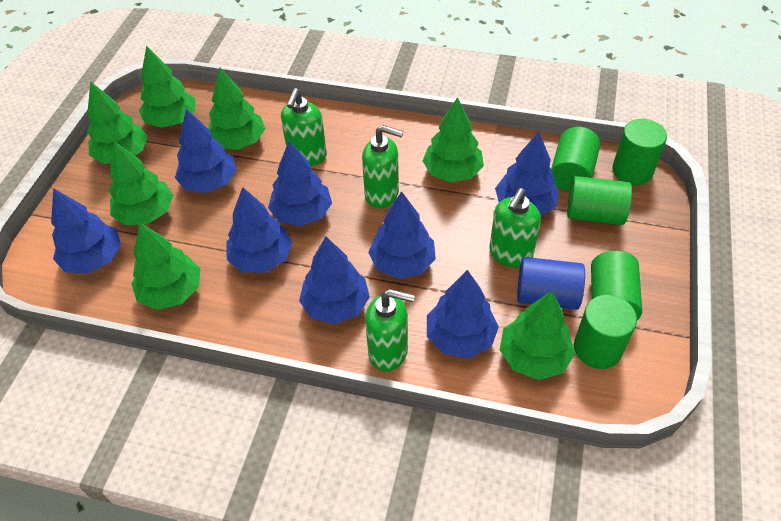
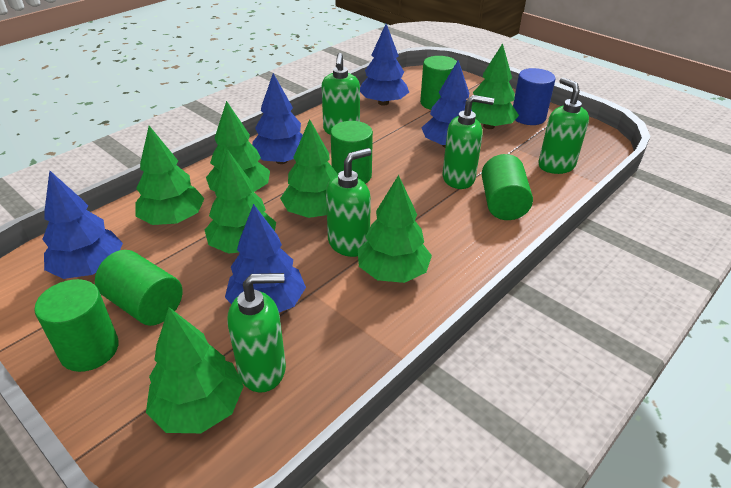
blue tree: [51,188,121,274] [175,109,237,193] [226,187,292,272] [268,141,332,226] [299,237,370,324] [368,191,436,279] [427,270,499,358] [495,132,559,216] = 8 -> [42,171,123,279] [225,204,306,313] [252,73,303,164] [360,24,409,106] [421,60,473,148] = 5
green soap dispenser: [281,88,327,166] [362,125,403,208] [365,289,415,371] [490,188,541,267] = 4 -> [227,273,286,393] [322,53,360,135] [326,148,372,257] [443,95,494,189] [538,77,589,174] = 5

